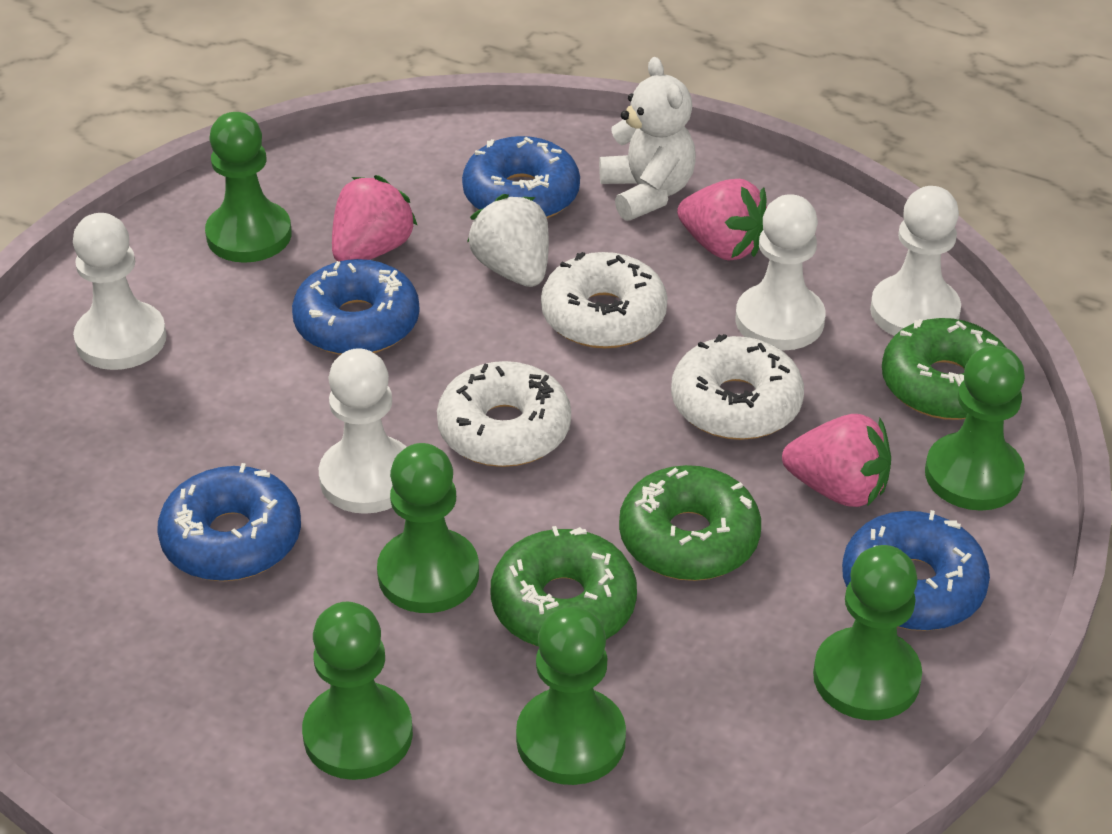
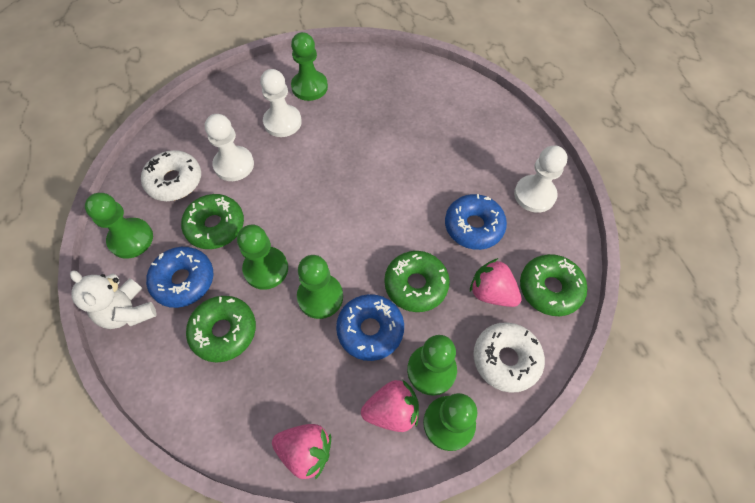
blue donut: [157,463,301,581] [292,259,420,355] [462,136,580,218] [842,510,990,631] = 4 -> [146,247,213,308] [336,294,404,361] [445,194,507,250] = 3
green donut: [490,526,637,647] [619,465,761,581] [882,318,1007,420] = 3 -> [181,194,244,249] [186,296,256,363] [384,251,450,312] [520,254,587,316] = 4
white donut: [437,361,571,467] [541,252,668,348] [671,334,804,440] = 3 -> [141,150,201,201] [473,322,545,393] = 2
white pawn: [73,213,167,370] [319,348,407,514] [735,194,825,350] [870,186,961,336] = 4 -> [205,114,254,181] [260,69,302,137] [514,145,567,213] = 3
white strawberry: [467,194,549,287] = 1 -> none = 0

